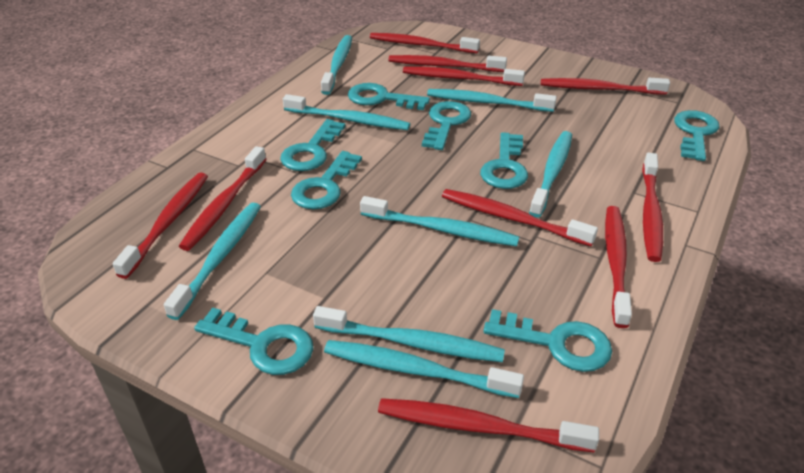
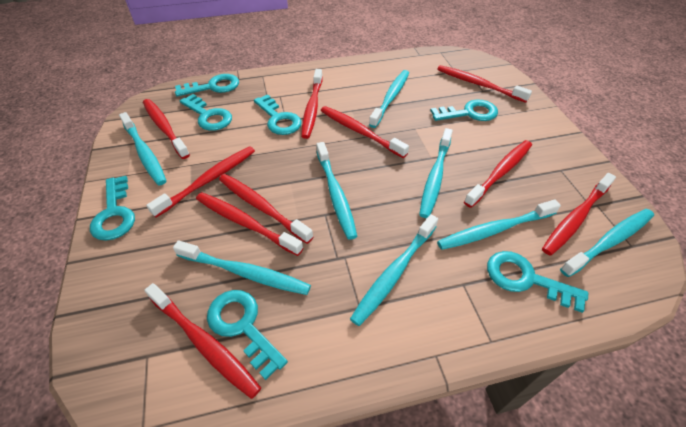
turquoise key: [194,307,314,375] [280,119,346,171] [291,151,362,209] [348,83,430,110] [422,101,471,150] [480,132,528,189] [483,309,612,372] [674,110,720,161] = 8 -> [90,176,135,241] [175,74,239,97] [180,94,232,131] [207,290,288,380] [254,94,302,135] [430,99,498,121] [487,251,588,313] = 7

